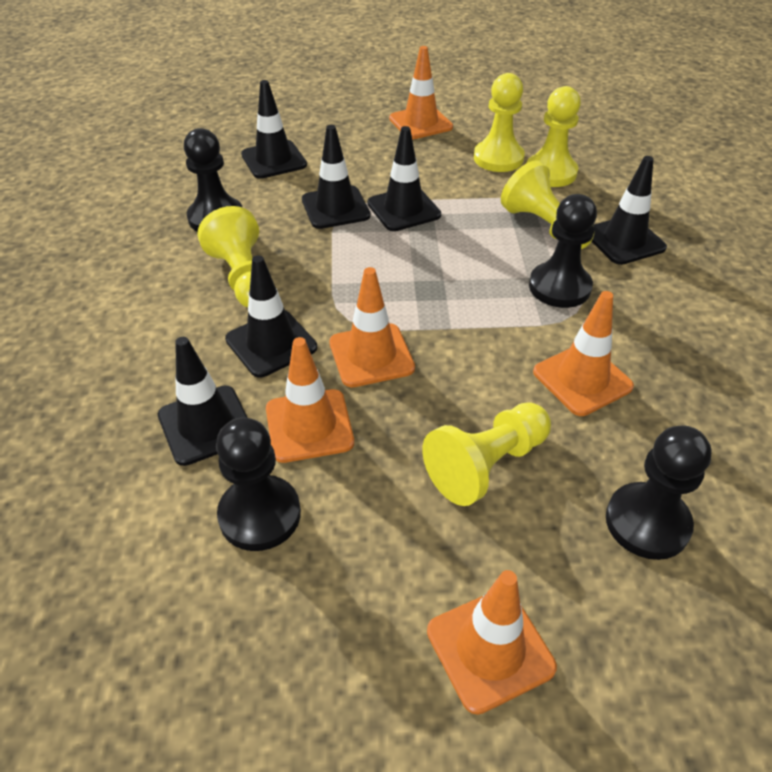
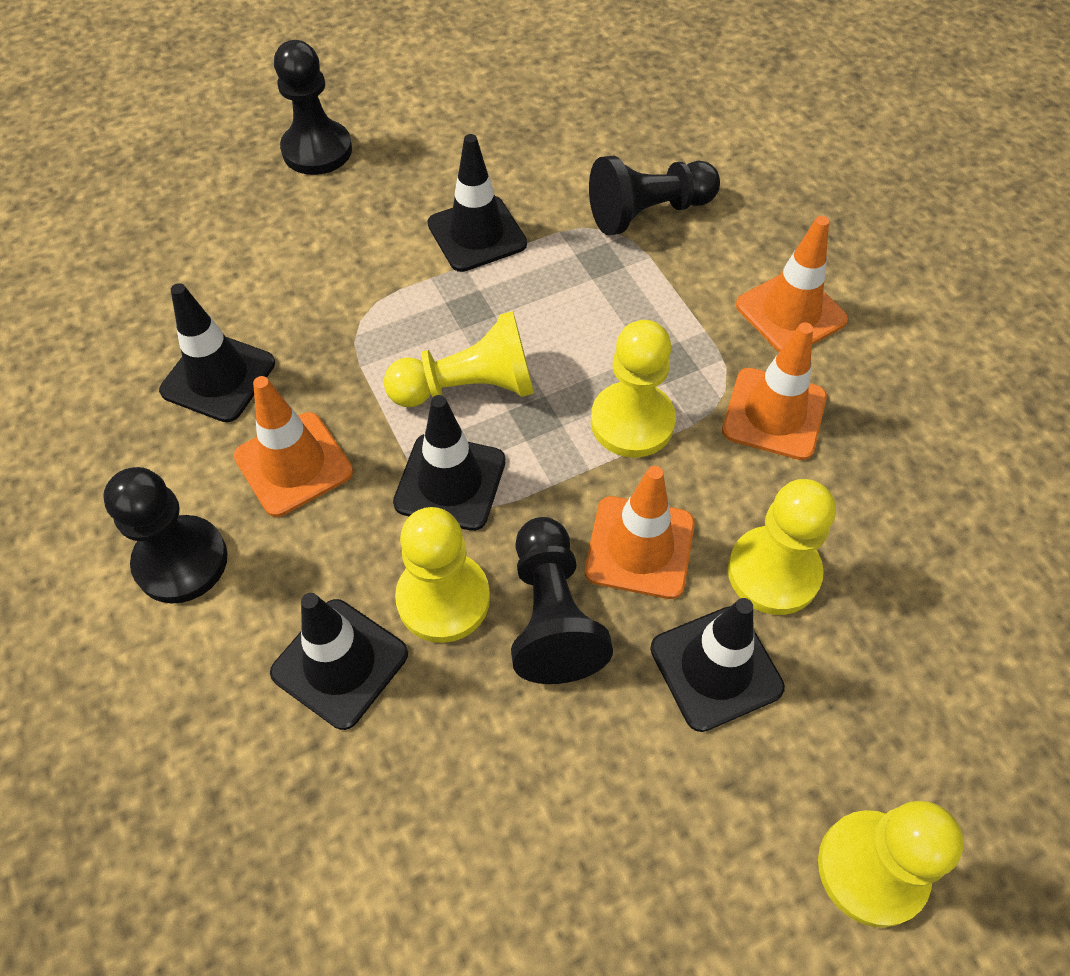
black traffic cone: [158,337,248,466] [225,255,317,378] [241,80,307,179] [302,125,371,229] [367,126,441,231] [592,156,667,265] = 6 -> [159,283,275,422] [270,593,408,730] [393,395,506,531] [427,134,527,272] [650,598,785,732] = 5
orange traffic cone: [266,337,354,463] [329,267,415,387] [389,46,453,139] [427,570,557,715] [533,291,634,416] = 5 -> [234,376,353,517] [585,466,695,599] [722,322,827,460] [736,216,848,352] = 4

